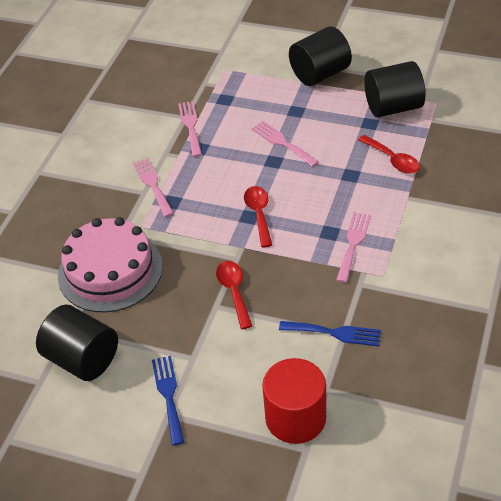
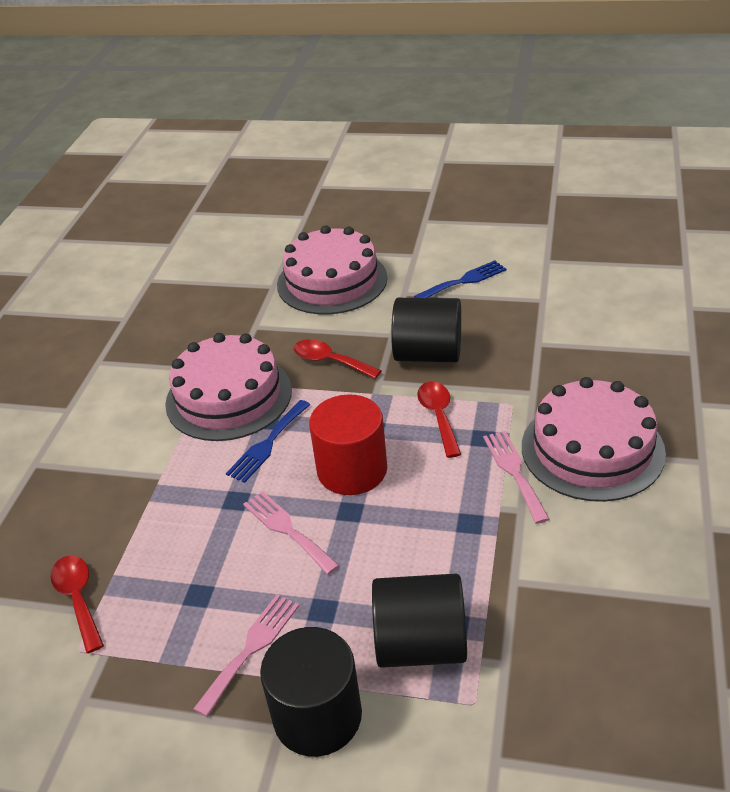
pink cake: [58,217,163,312] = 1 -> [165,333,292,441] [277,225,387,315] [522,377,666,502] = 3
pink fork: [133,158,174,217] [178,101,202,157] [251,121,319,167] [336,212,371,283] = 4 -> [193,595,299,717] [243,491,340,575] [483,431,550,524] = 3

